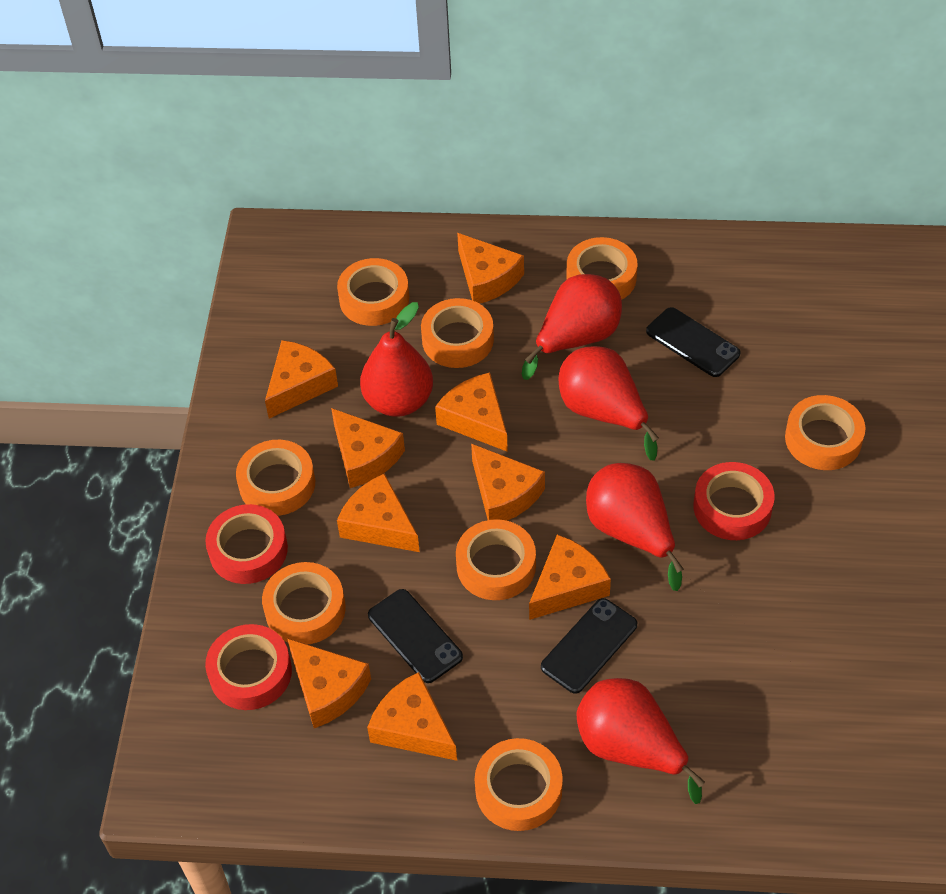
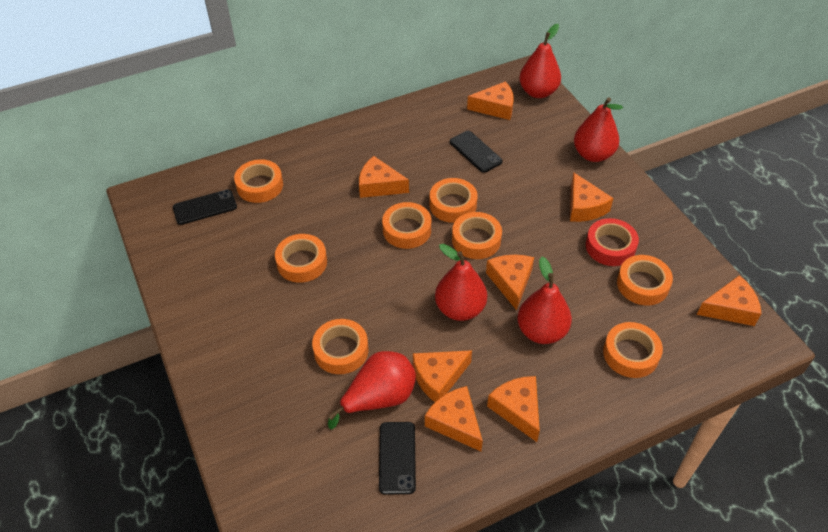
orange cheese: [265,340,338,419] [287,638,371,728] [331,408,405,488] [337,473,420,552] [367,672,457,761] [435,372,508,452] [457,233,524,304] [471,444,545,521] [529,534,611,620] = 9 -> [359,156,409,198] [413,350,472,402] [425,386,483,451] [467,81,514,120] [486,255,534,310] [487,376,540,442] [570,172,613,222] [697,275,761,326] = 8
red tape: [205,504,288,584] [205,624,292,710] [693,462,775,540] = 3 -> [586,218,639,266] = 1

